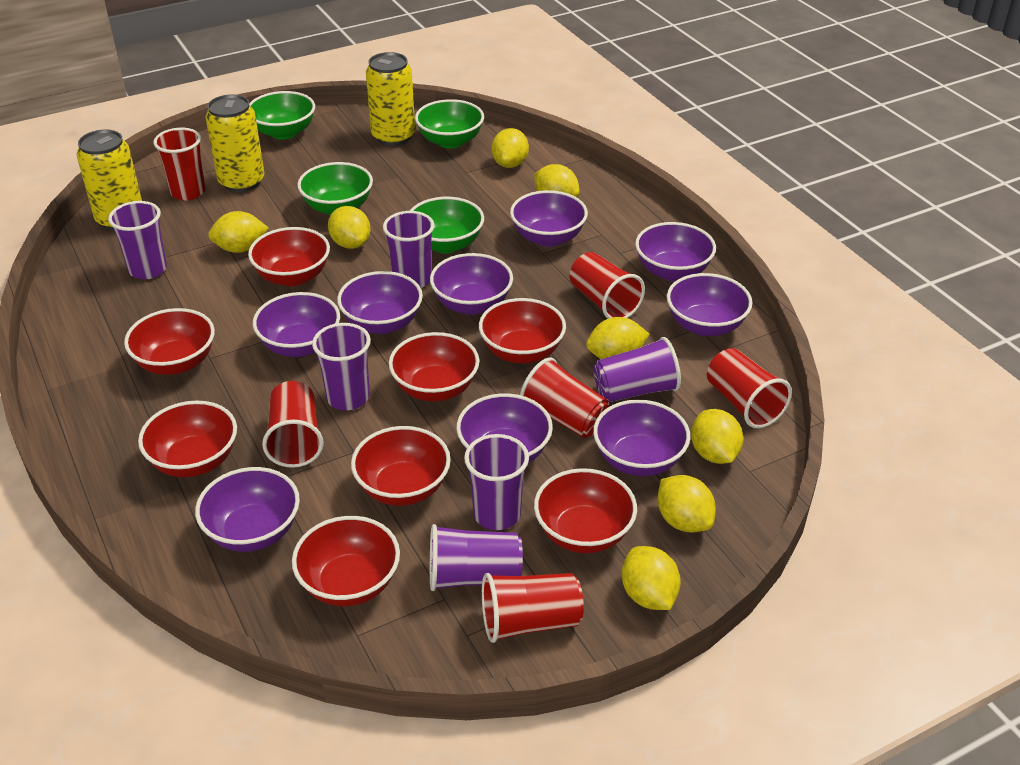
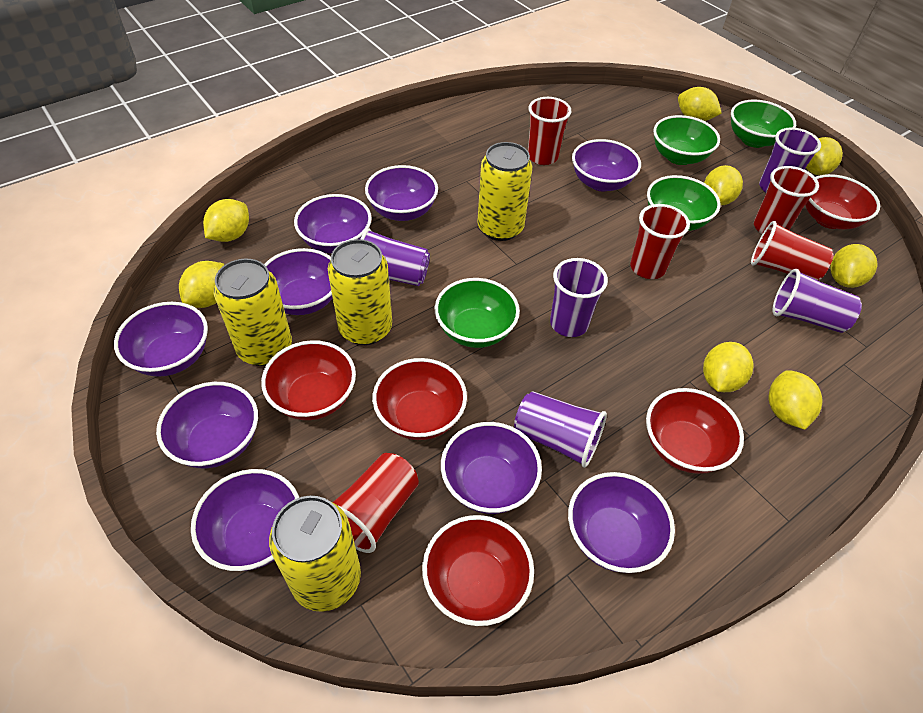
purple cup: [108,201,167,279] [312,323,371,410] [383,211,434,288] [430,524,523,591] [464,434,529,530] [594,337,681,402] = 6 -> [361,228,430,286] [514,391,607,468] [550,258,608,337] [759,127,821,193] [772,269,862,333] = 5
red bowl: [124,308,215,375] [138,401,237,477] [248,227,330,286] [292,516,400,606] [351,426,451,506] [389,332,479,401] [479,298,566,364] [534,468,637,553] = 8 -> [261,340,356,420] [372,358,467,440] [422,515,534,626] [646,388,744,474] [805,174,880,229] = 5
red cup: [153,128,206,201] [262,381,324,468] [482,573,584,643] [520,357,609,438] [570,252,645,319] [707,348,792,428] = 6 -> [333,453,419,553] [528,97,571,165] [630,204,690,279] [751,221,834,281] [754,166,819,234] = 5
yellow can: [77,129,142,230] [205,94,264,192] [366,52,415,146] = 3 -> [214,259,292,366] [269,496,361,612] [328,239,392,345] [477,142,532,241] = 4

